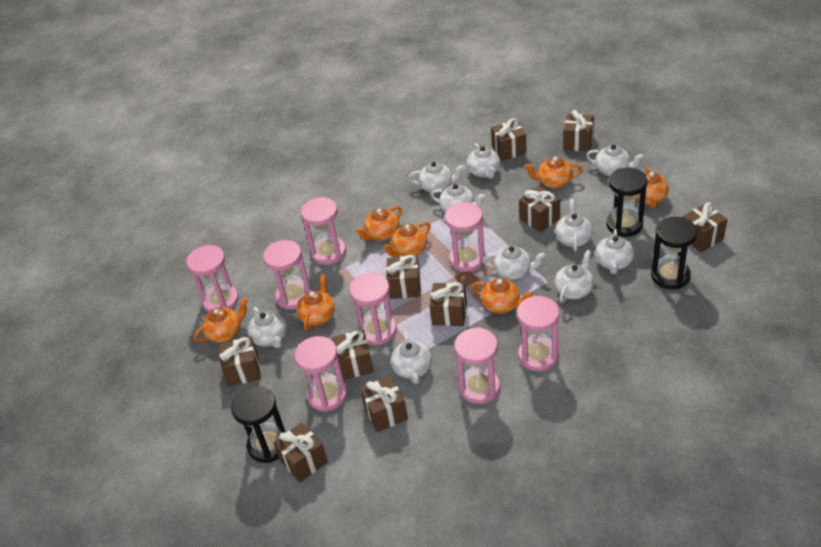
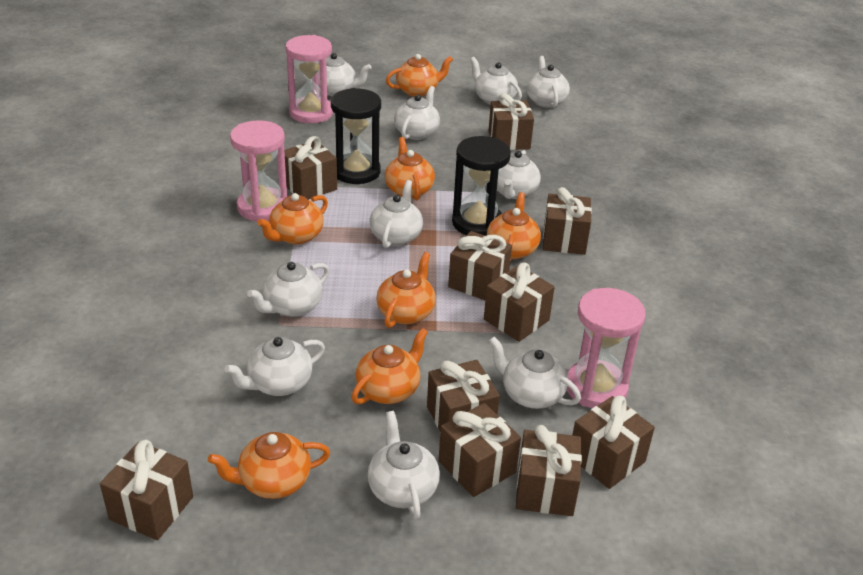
black hourglass: [231,386,286,463] [606,167,648,237] [651,217,697,289] = 3 -> [331,88,381,184] [452,136,511,236] = 2
pink hourglass: [186,245,239,312] [263,240,312,310] [294,336,347,412] [301,197,346,265] [349,273,397,345] [445,202,485,272] [454,327,500,404] [517,296,560,371] = 8 -> [230,120,287,222] [285,35,333,123] [567,288,645,408] = 3

